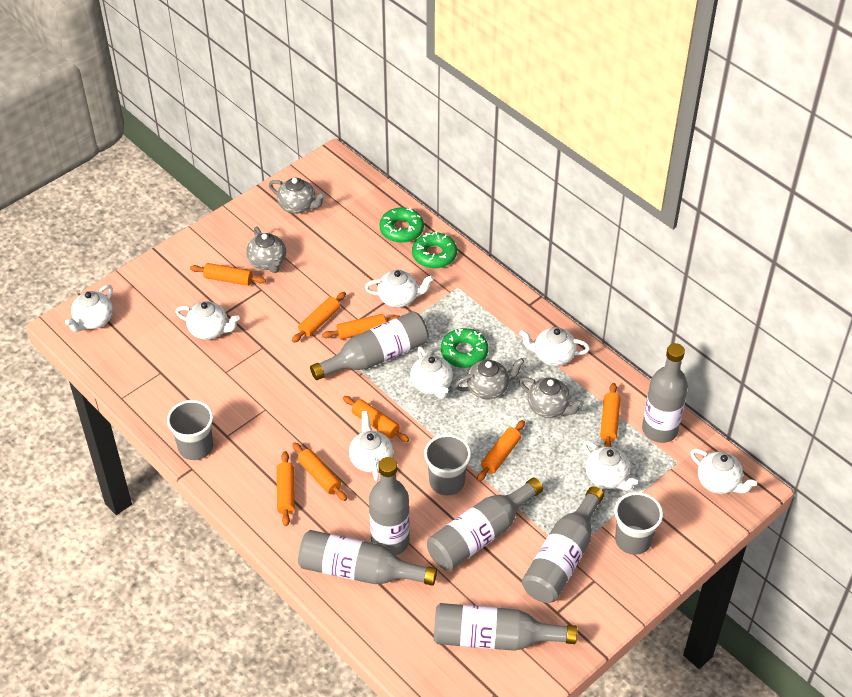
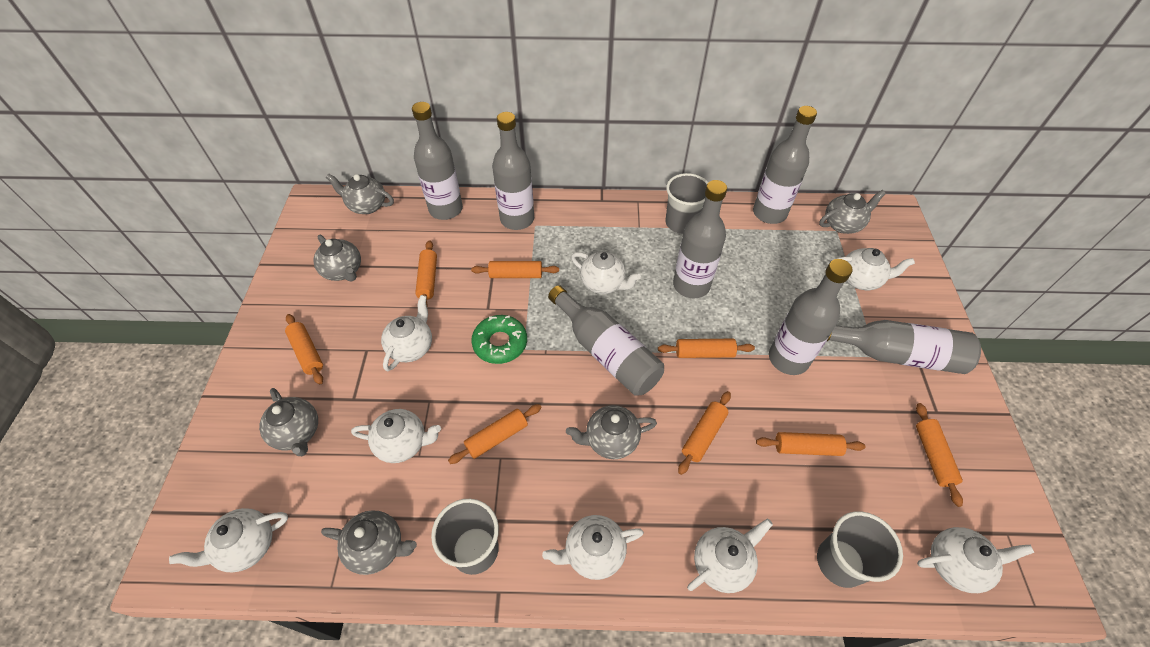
green donut: [379,207,424,243] [412,231,457,268] [441,328,488,368] = 3 -> [471,315,527,364] = 1
grey teapot: [247,227,286,273] [269,178,326,214] [455,358,524,399] [519,377,584,418] = 4 -> [259,388,318,456] [313,234,361,281] [321,510,417,575] [326,174,394,214] [566,405,657,459] [819,190,886,234] = 6

